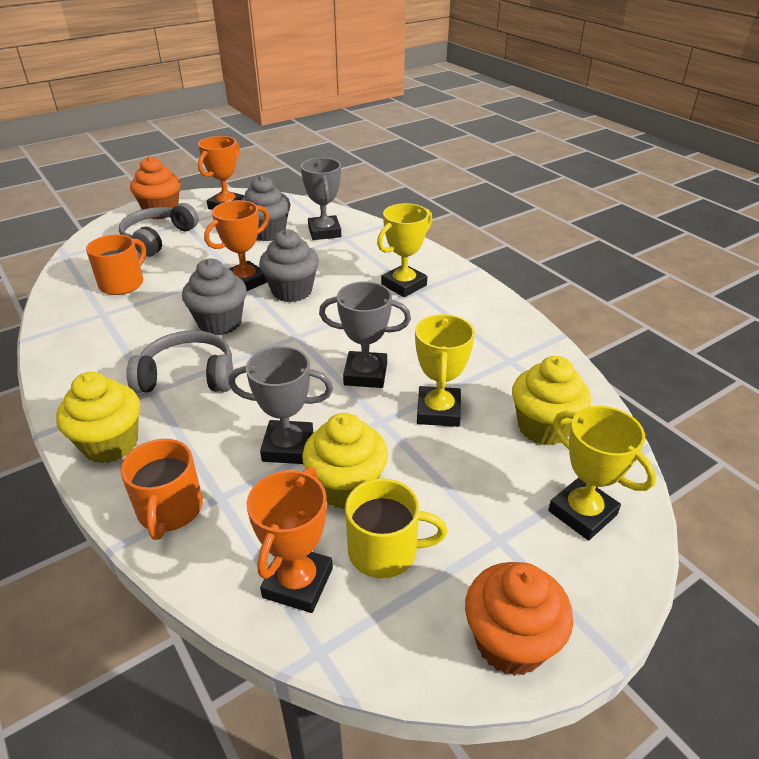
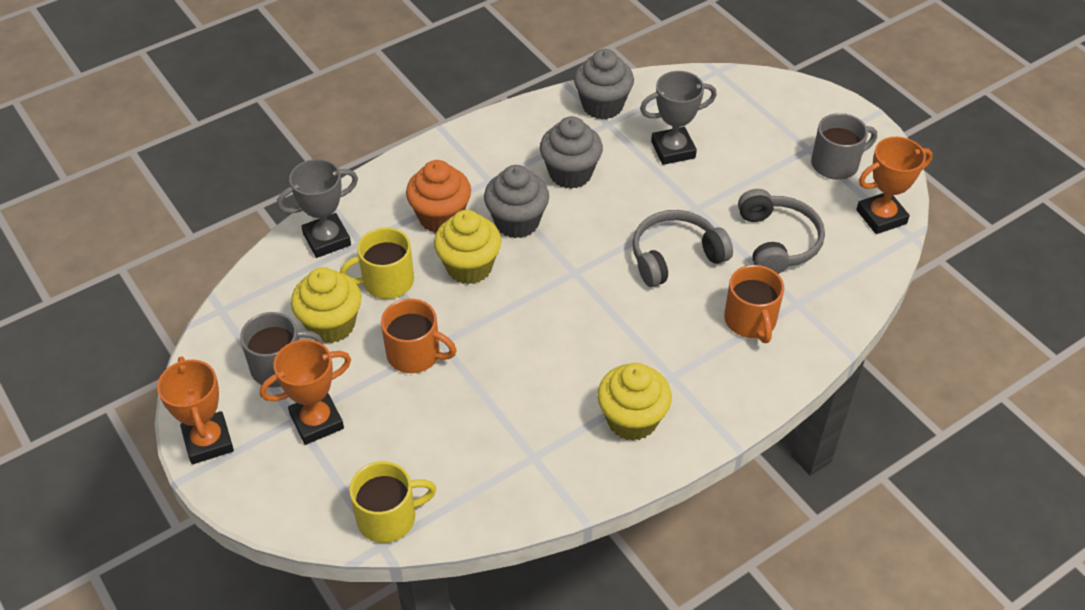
grey mug: none = 0 -> [240,312,323,387] [811,113,877,180] = 2
grey trophy: [228,346,333,464] [301,158,341,240] [319,281,411,388] = 3 -> [277,159,358,258] [640,71,717,165] = 2
orange cupcake: [130,156,181,219] [465,562,573,676] = 2 -> [406,160,471,233] = 1
yellow mug: [345,478,447,578] = 1 -> [340,227,414,299] [349,461,436,543] = 2
yellow trophy: [377,203,432,297] [415,314,475,427] [548,406,656,541] = 3 -> none = 0

